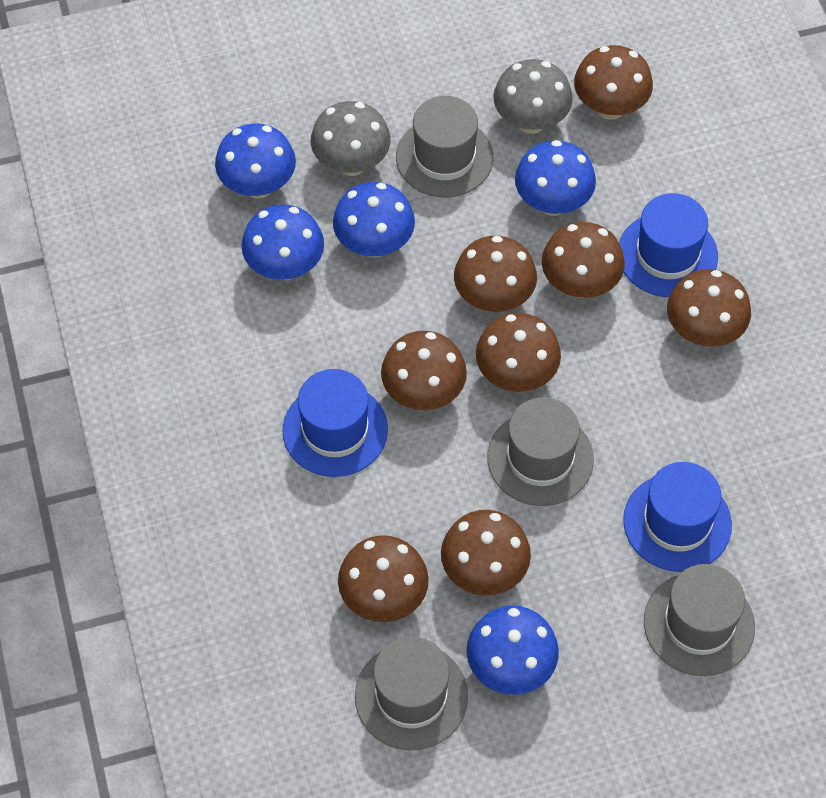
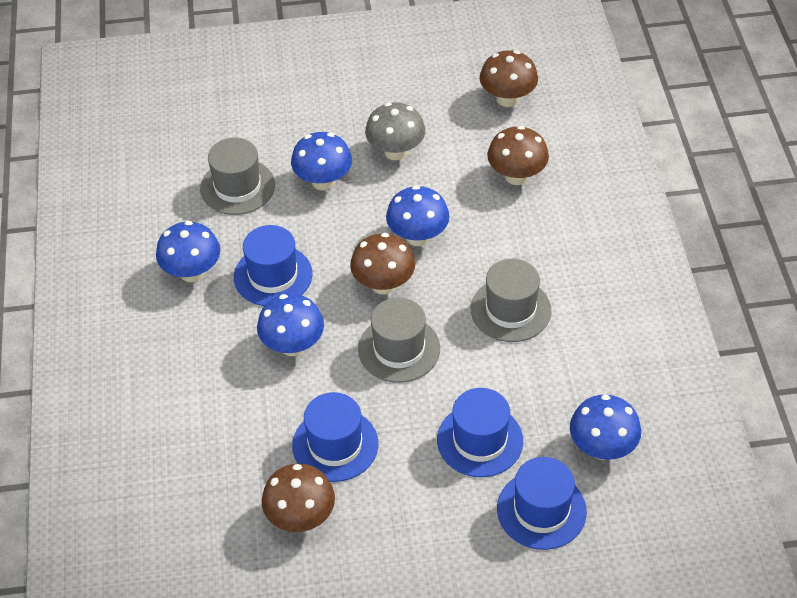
blue hat: [282,369,388,477] [619,193,718,297] [623,462,732,572] = 3 -> [234,225,312,306] [292,392,378,482] [437,388,523,477] [497,457,587,550] = 4
brown mushroom: [338,535,429,622] [381,331,467,410] [441,510,531,596] [454,236,537,312] [476,313,561,392] [542,222,625,298] [574,45,653,120] [667,269,751,347] = 8 -> [262,464,335,532] [350,233,415,294] [480,50,538,107] [487,126,549,185] = 4
grey hat: [355,637,468,750] [396,96,493,197] [487,397,594,506] [644,564,755,676] = 4 -> [200,138,275,215] [358,297,440,383] [471,259,551,342] = 3
grey mushroom: [311,101,391,176] [493,59,573,134] = 2 -> [365,102,425,160] = 1

